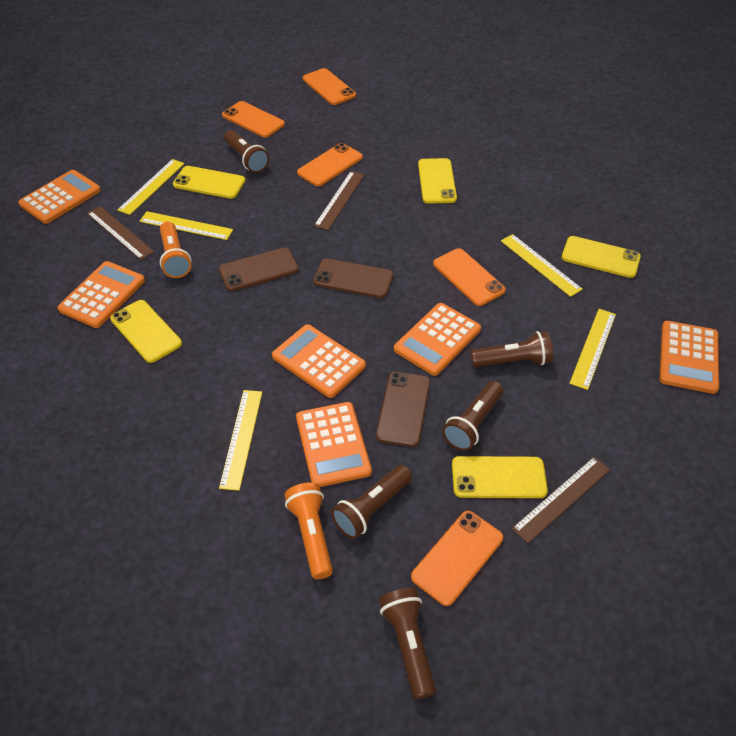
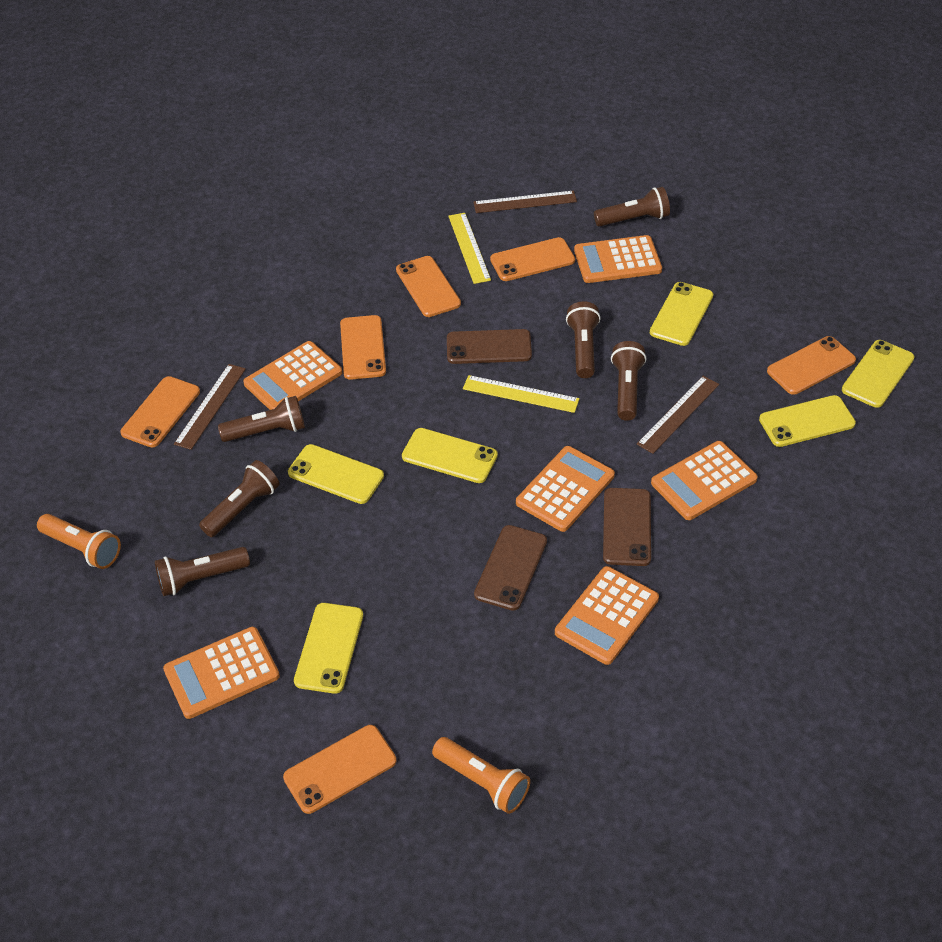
brown flashlight: [224,130,269,173] [331,465,412,539] [379,588,436,699] [442,381,503,451] [471,331,553,367] = 5 -> [155,547,250,596] [199,460,279,537] [218,396,305,442] [566,301,601,378] [594,187,670,227] [611,341,646,421] = 6
orange phone: [222,101,285,138] [297,143,363,186] [303,68,356,105] [411,511,503,606] [433,248,506,306] = 5 -> [120,376,200,447] [283,725,396,814] [340,315,386,380] [396,256,461,317] [490,237,575,281] [767,336,856,395] = 6
yellow phone: [110,300,182,363] [173,166,245,199] [418,158,457,204] [452,456,548,498] [562,236,641,278] = 5 -> [288,444,384,504] [294,603,363,694] [402,428,498,483] [650,282,713,346] [759,395,856,447] [842,340,914,408] = 6
yellow ruler: [117,159,184,215] [140,211,233,240] [219,390,262,491] [501,234,583,297] [569,309,616,390] = 5 -> [448,213,491,284] [463,375,580,413] = 2

